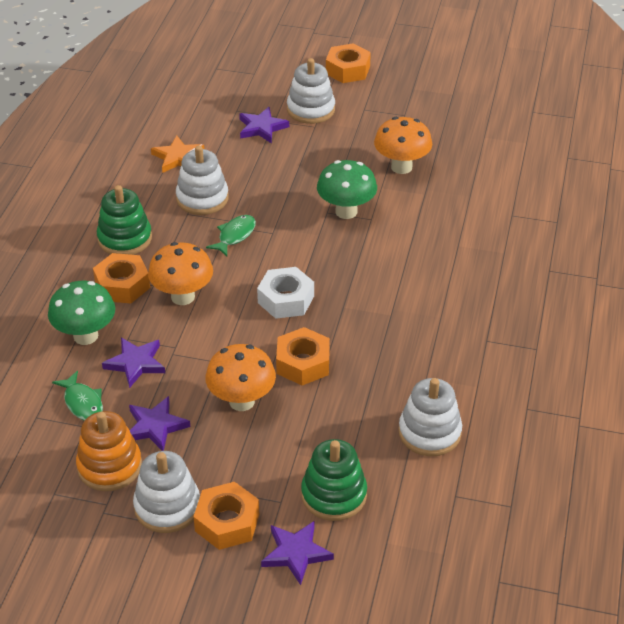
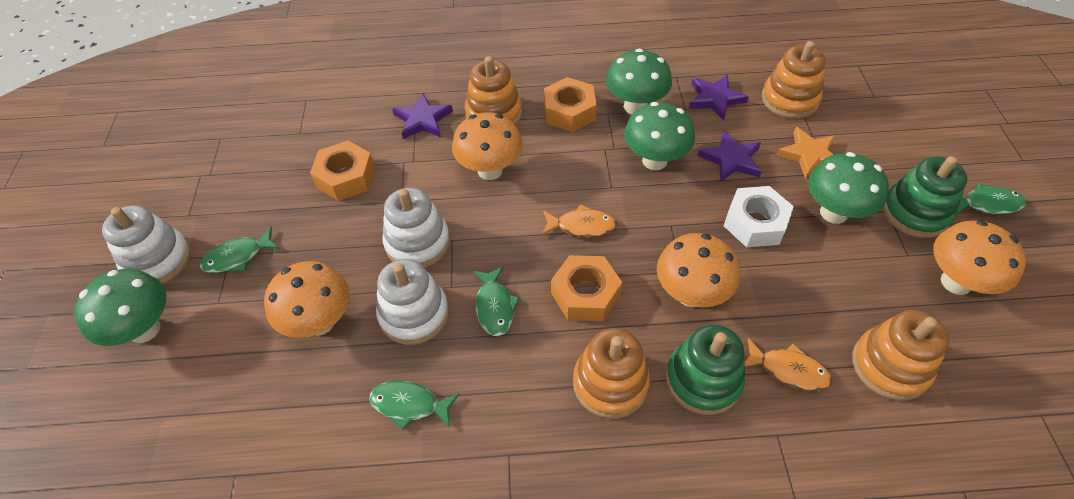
green fish: [52,371,103,421] [206,215,256,256] = 2 -> [200,227,280,273] [369,381,459,430] [473,266,520,336] [956,182,1026,215] = 4
green mushroom: [48,281,115,345] [317,160,377,219] = 2 -> [74,269,167,346] [606,49,672,114] [624,102,695,170] [808,152,889,224] = 4
orange fish: none = 0 -> [542,204,617,237] [744,338,832,391] = 2
orange mushroom: [148,242,213,305] [205,344,276,411] [374,117,432,174] = 3 -> [264,261,350,338] [452,112,523,180] [657,233,740,307] [934,220,1026,295] = 4
orange nut: [93,253,150,303] [193,482,259,550] [276,327,330,385] [326,43,371,83] = 4 -> [310,141,375,201] [544,77,597,132] [551,255,622,321] = 3
orange stacking toy: [76,411,142,491] = 1 -> [465,56,522,125] [573,328,650,419] [762,41,826,119] [852,310,949,400] = 4
purple star: [102,338,165,388] [129,396,190,451] [239,107,289,143] [261,521,334,585] = 4 -> [392,93,453,139] [689,75,749,120] [698,130,762,182] = 3
white stacking toy: [133,451,200,533] [176,146,229,215] [287,58,335,124] [399,378,462,456] = 4 -> [102,205,191,284] [376,259,449,345] [382,188,450,268] = 3

